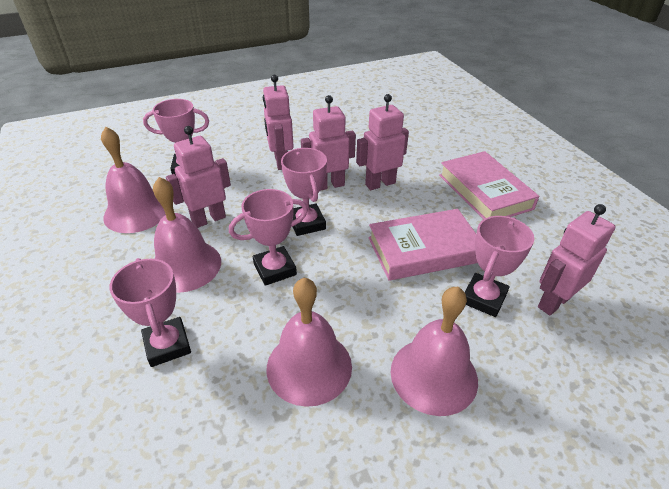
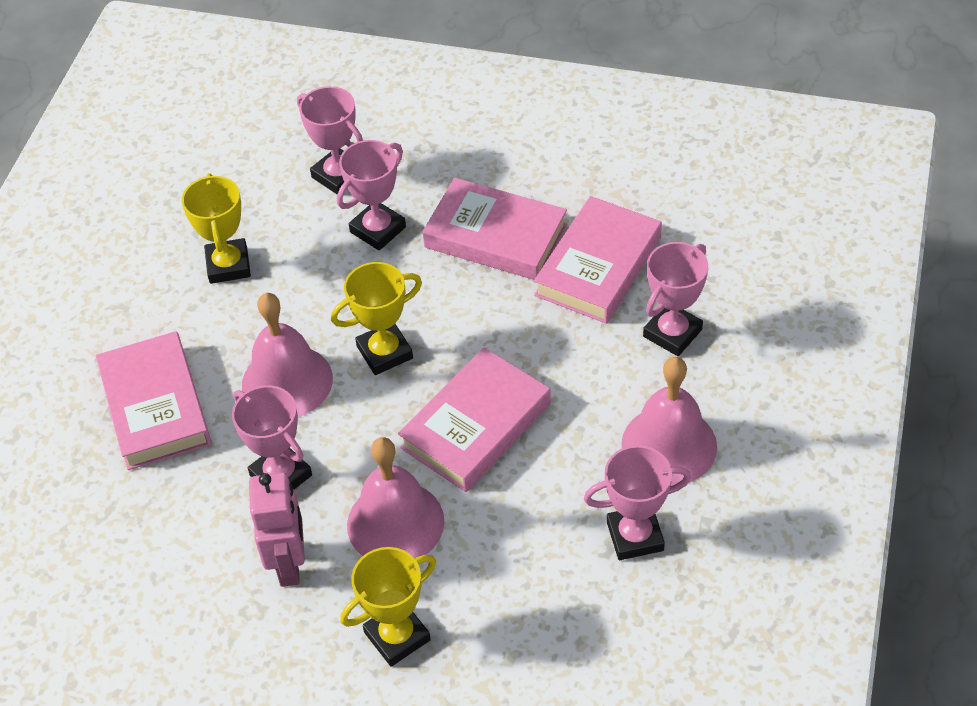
pink bell: [101,127,166,233] [153,177,221,293] [267,278,352,407] [391,286,478,416] = 4 -> [242,293,333,417] [347,437,444,558] [621,357,717,486] = 3
pink book: [368,209,478,281] [439,151,539,219] = 2 -> [96,331,211,470] [398,348,551,492] [423,178,567,280] [534,196,662,324] = 4
pink robot: [166,126,231,228] [263,75,294,170] [301,95,356,190] [356,94,409,190] [538,204,615,315] = 5 -> [249,473,305,587] = 1
yellow trophy: none = 0 -> [182,173,251,284] [331,262,422,375] [340,547,436,667] = 3

